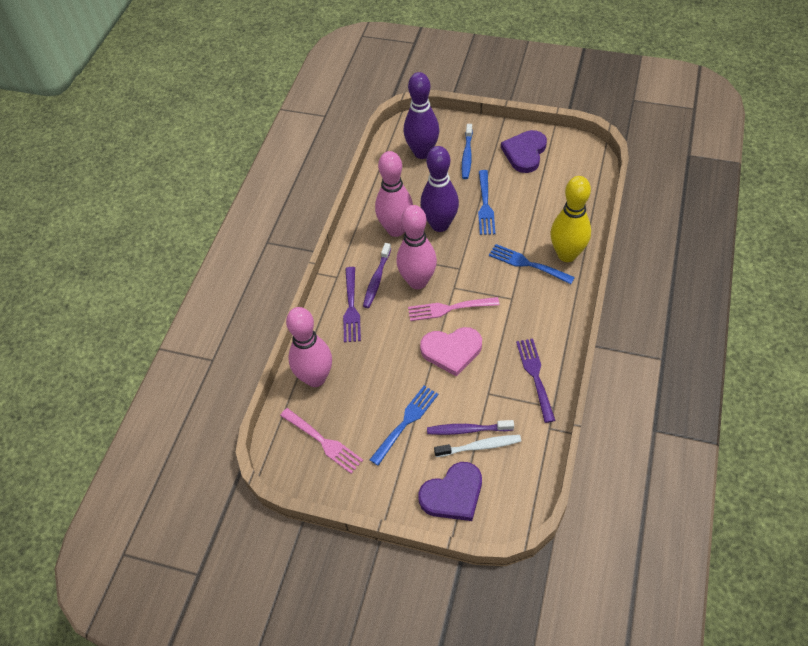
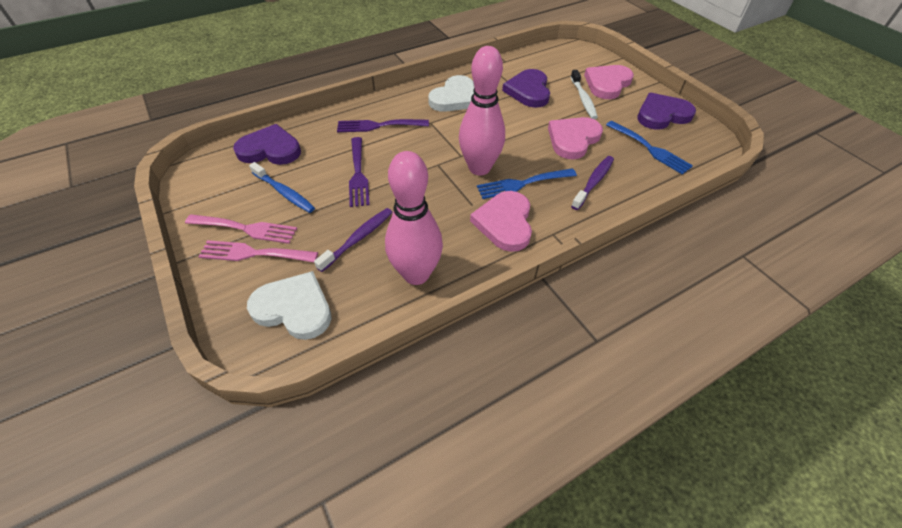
blue fork: [370,386,439,466] [478,170,495,235] [489,244,575,284] = 3 -> [477,168,577,199] [606,121,693,174] = 2
pink bowling pin: [286,307,332,387] [375,151,413,237] [396,205,437,289] = 3 -> [385,151,443,285] [459,46,505,176] = 2
pink heart: [420,327,482,377] = 1 -> [470,191,532,252] [548,117,603,159] [584,65,634,99] = 3
purple bowling pin: [404,72,439,159] [420,146,459,232] = 2 -> none = 0
purple heart: [419,462,482,521] [501,130,547,173] = 2 -> [233,124,301,165] [502,69,550,108] [637,93,696,130] = 3
white heart: none = 0 -> [247,271,332,340] [428,75,475,112] = 2
yellow bowling pin: [551,176,591,262] = 1 -> none = 0

